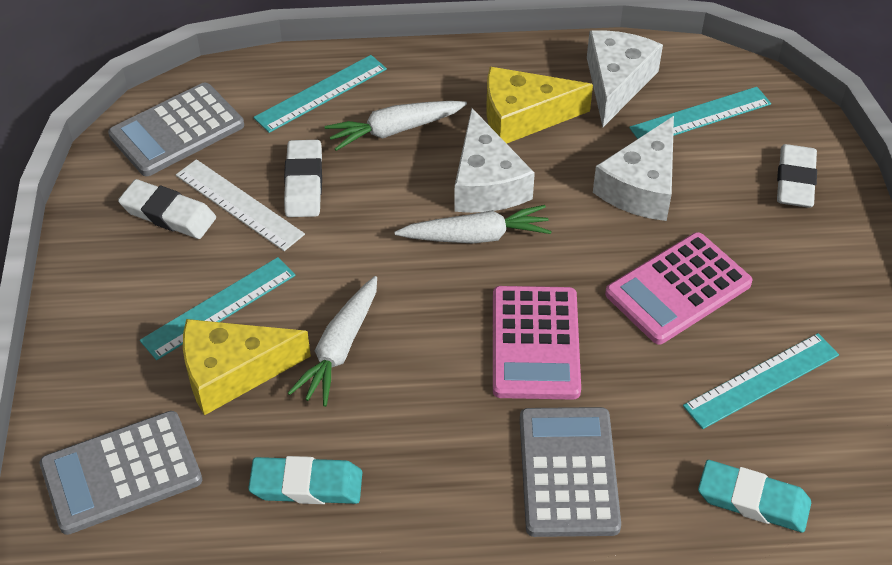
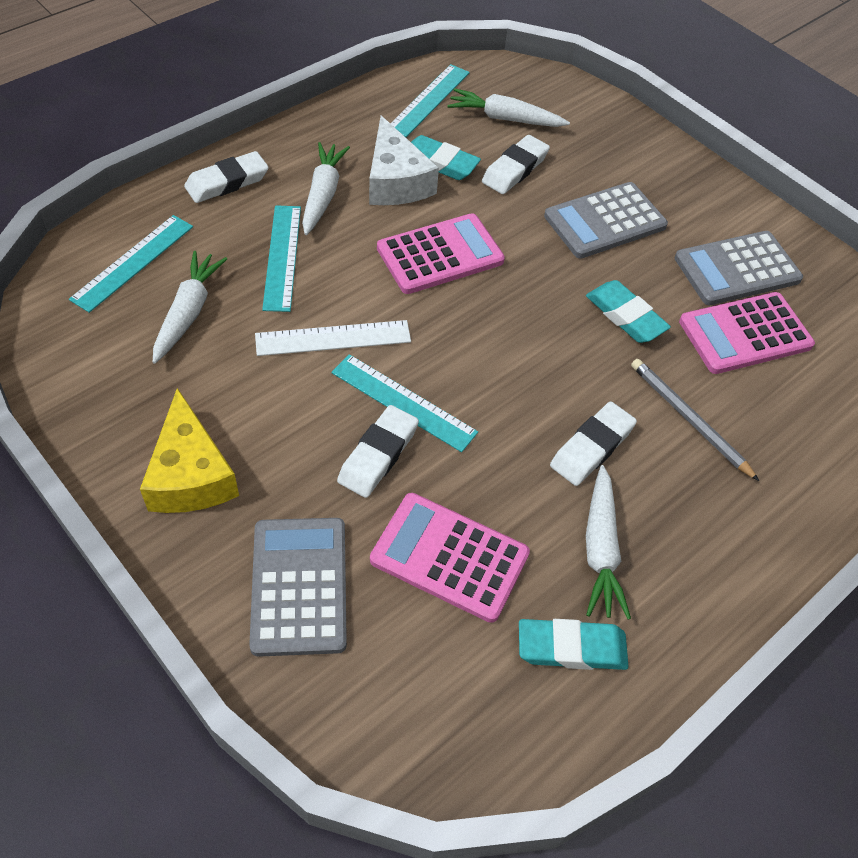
grey pencil: none = 0 -> [631,359,759,481] = 1
pink calculator: [493,286,581,400] [605,232,752,344] = 2 -> [370,493,530,623] [377,213,505,294] [679,292,815,374] = 3
turquoise eraser: [248,456,362,504] [698,460,811,533] = 2 -> [411,135,481,180] [519,619,629,670] [586,280,671,343] = 3
white carrot: [288,276,377,407] [325,101,467,151] [395,205,552,243] = 3 -> [153,251,227,364] [302,142,350,235] [447,88,570,127] [586,465,631,620] = 4
white cheese: [454,108,535,213] [587,30,663,127] [593,116,674,221] = 3 -> [369,115,439,205] = 1
white eraser: [118,179,216,239] [284,140,322,217] [777,144,817,208] = 3 -> [184,151,269,203] [337,405,419,498] [482,135,550,194] [550,401,637,486] = 4
yellow cheese: [183,319,311,415] [486,67,593,144] = 2 -> [140,388,239,513] = 1

